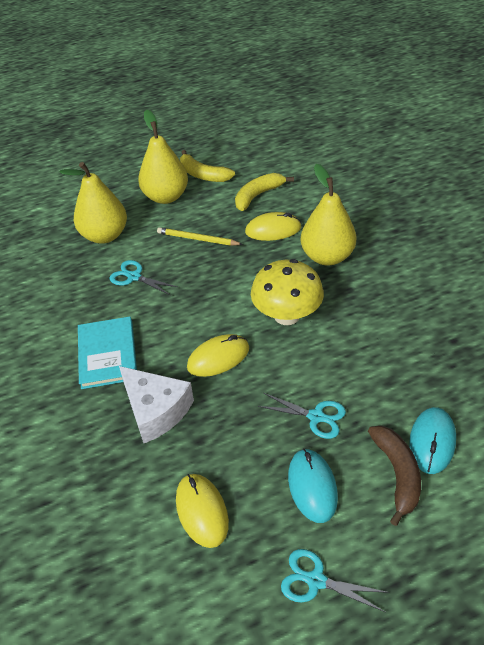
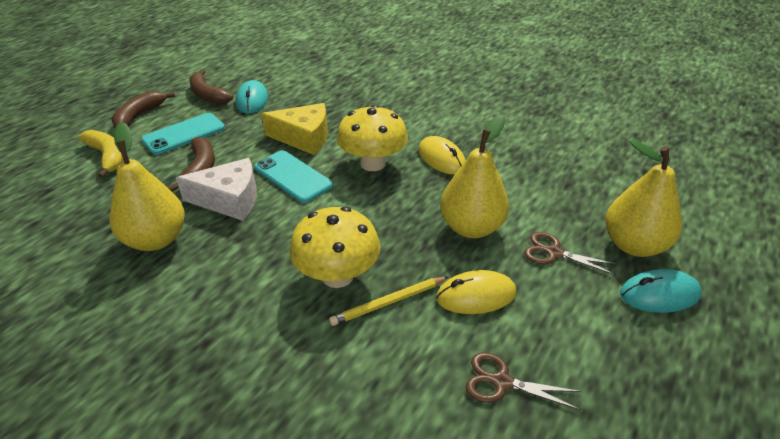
brown banana: [368,426,421,526] = 1 -> [111,91,175,128] [167,137,215,192] [189,69,233,104] = 3
brown scissors: none = 0 -> [466,352,581,410] [524,232,618,275] = 2
turquoise book: [78,316,137,389] = 1 -> none = 0
turquoise phone: none = 0 -> [141,113,225,155] [254,150,333,203] = 2
turquoise scissors: [109,260,178,296] [258,393,346,439] [281,549,389,612] = 3 -> none = 0
yellow banana: [180,150,235,182] [235,173,294,211] = 2 -> [78,130,123,178] = 1
yellow cheese: none = 0 -> [261,103,328,155] = 1
yellow mouse: [176,474,229,548] [187,334,249,377] [245,212,301,241] = 3 -> [419,136,466,175] [436,270,516,314] = 2
yellow mushroom: [251,259,324,325] = 1 -> [290,207,381,288] [337,105,408,171] = 2

